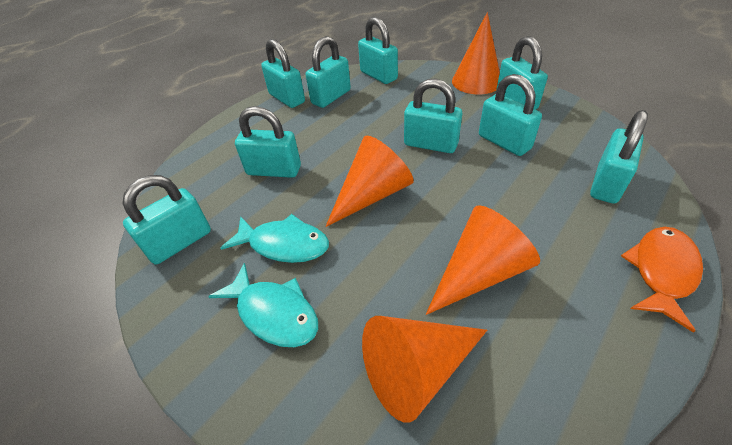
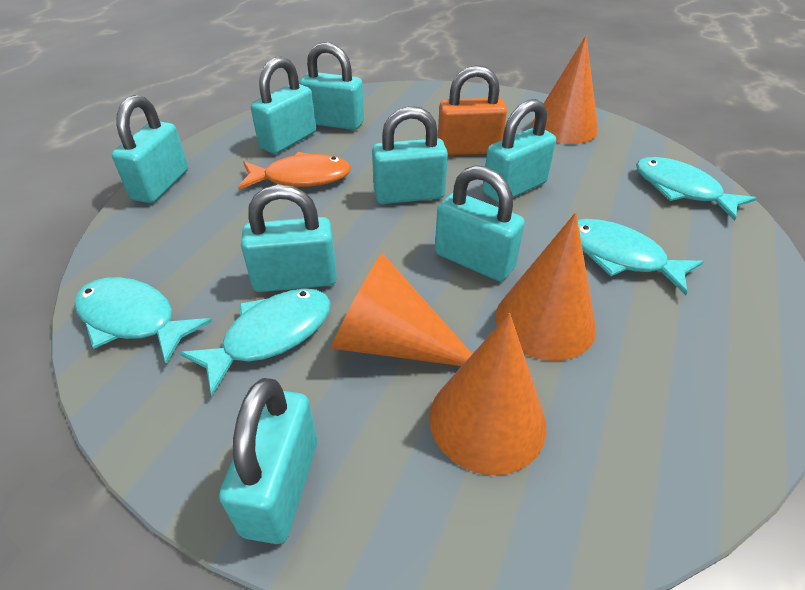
orange padlock: none = 0 -> [438,65,507,155] = 1
turquoise fish: [208,263,318,347] [221,214,329,263] = 2 -> [74,277,212,364] [180,288,331,396] [578,219,704,296] [636,157,757,221] = 4
turquoise padlock: [122,175,211,264] [235,106,301,178] [261,39,305,108] [306,36,351,108] [358,17,398,84] [404,79,463,153] [479,74,542,156] [496,36,548,110] [590,110,648,204] = 9 -> [112,95,188,203] [219,378,317,544] [241,185,337,292] [251,57,316,154] [299,42,364,130] [372,106,448,204] [435,165,525,281] [483,99,556,202] = 8

